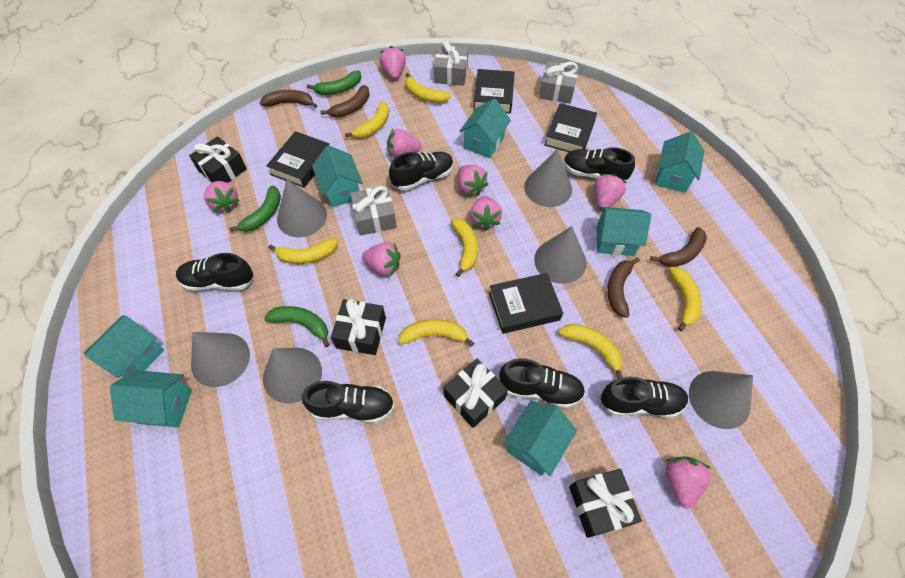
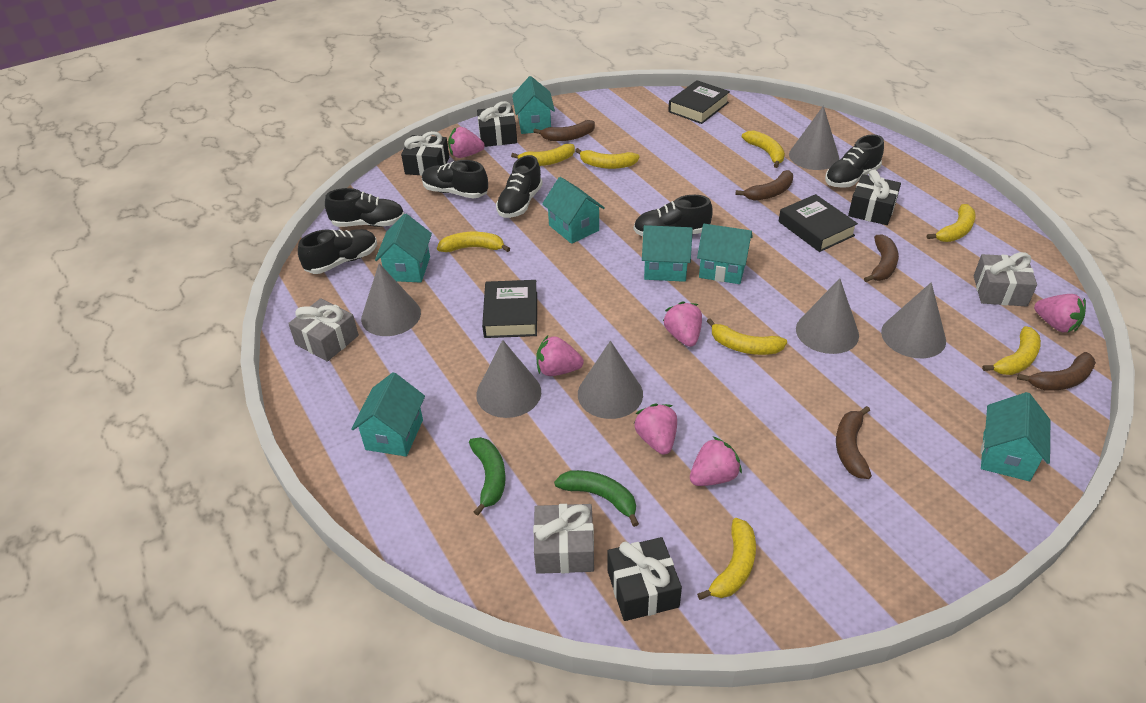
black book: [266,131,330,188] [473,69,514,113] [489,273,563,334] [544,103,597,152] = 4 -> [482,280,537,338] [668,80,730,124] [779,194,858,252] = 3
brown banana: [260,90,317,108] [320,85,370,118] [607,258,640,318] [650,227,707,267] = 4 -> [533,120,595,141] [735,170,793,201] [836,406,872,479] [864,234,899,282] [1017,352,1096,391] = 5
green banana: [229,185,281,232] [264,306,330,347] [307,70,361,95] = 3 -> [469,437,506,516] [554,470,639,527] = 2
pink strawberry: [204,181,239,212] [362,242,401,276] [380,46,406,79] [387,129,421,158] [458,165,489,196] [470,196,502,231] [594,174,627,210] [665,456,711,509] = 8 -> [448,127,485,158] [536,335,584,376] [634,404,677,455] [663,301,702,347] [690,437,742,486] [1034,294,1086,332] = 6
yellow banana: [268,238,338,264] [345,101,389,138] [398,319,474,347] [405,73,451,103] [451,218,478,277] [558,324,623,379] [669,267,702,331] = 7 -> [437,232,510,252] [511,144,575,166] [575,148,639,169] [697,518,756,600] [707,318,787,355] [742,130,785,168] [927,204,976,242] [982,326,1041,375] = 8

